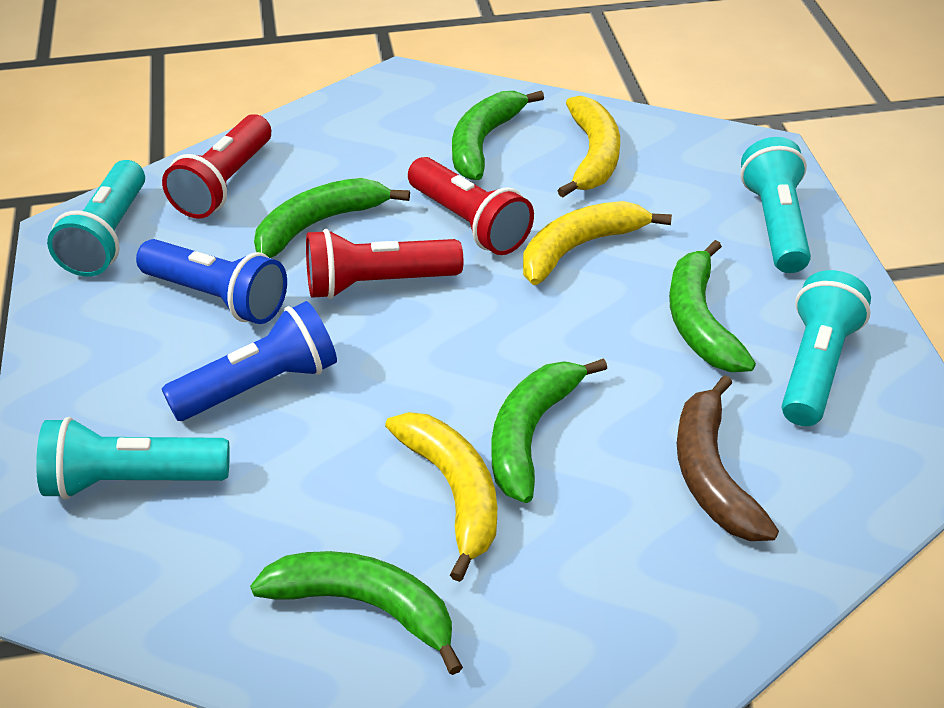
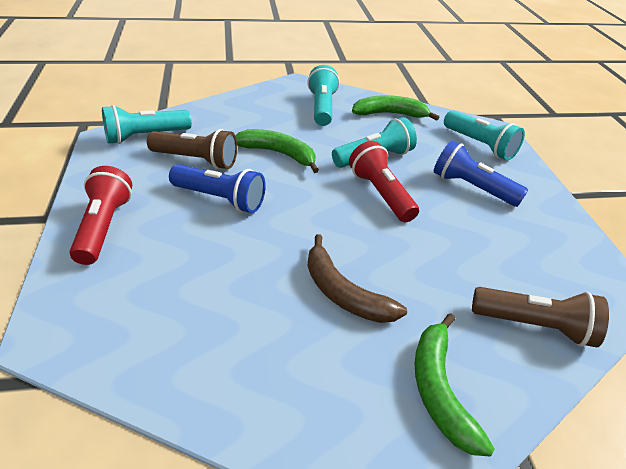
brown flashlight: none = 0 -> [147,129,237,169] [472,287,609,347] = 2
green banana: [250,551,463,675] [254,178,410,258] [452,91,544,180] [491,358,607,503] [669,240,756,372] = 5 -> [235,129,319,173] [352,95,439,121] [415,313,494,457] = 3
red flashlight: [162,114,271,219] [306,229,463,299] [408,157,534,255] = 3 -> [70,166,132,265] [349,141,419,222] = 2
yellow banana: [385,412,497,582] [523,201,672,285] [557,96,620,197] = 3 -> none = 0

